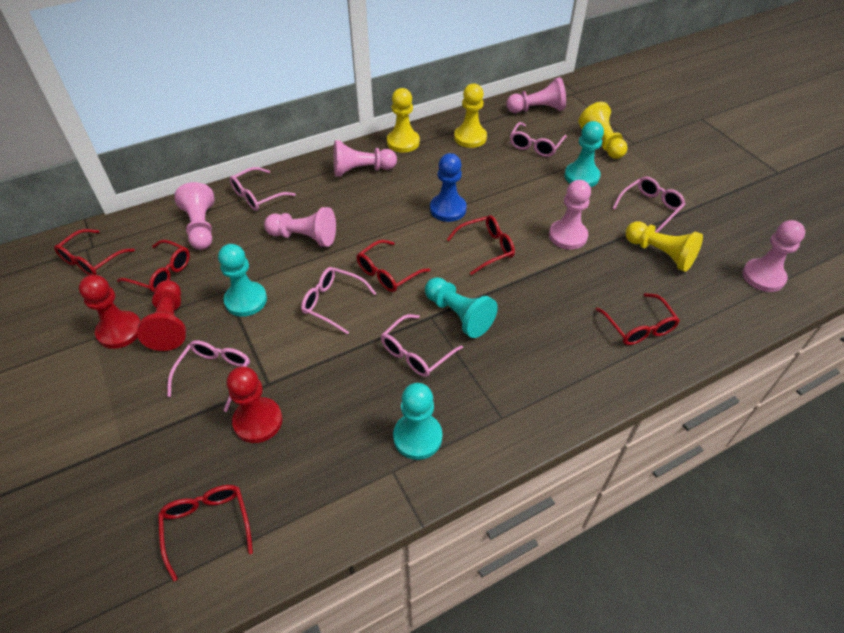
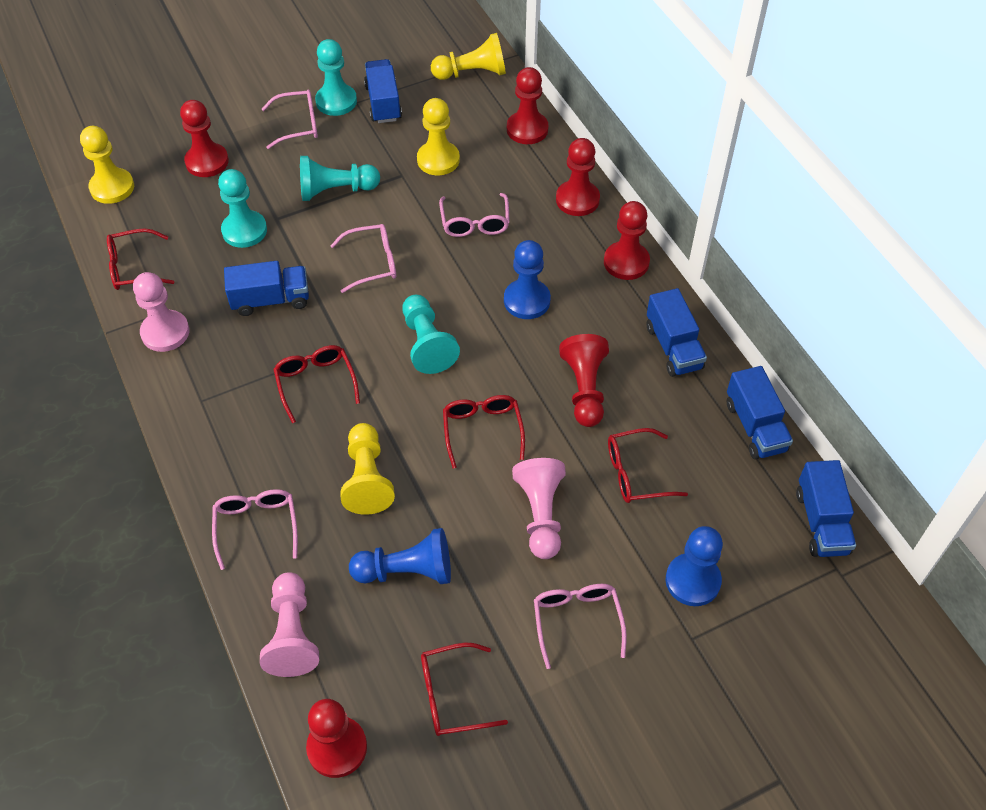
blue pawn: [430,153,467,222] = 1 -> [349,528,451,584] [504,240,551,319] [666,526,723,606] = 3
blue truck: none = 0 -> [224,261,309,316] [364,59,402,123] [647,288,707,377] [727,366,793,459] [796,460,856,557] = 5
pink glasses: [167,340,250,412] [230,167,296,211] [301,267,377,334] [381,314,463,377] [510,122,567,157] [612,177,685,233] = 6 -> [212,489,298,570] [262,90,318,149] [330,224,396,293] [439,193,510,237] [534,584,627,669] = 5
pink pawn: [174,182,214,250] [264,207,336,247] [334,140,397,177] [507,77,566,113] [549,180,591,250] [743,220,805,292] = 6 -> [133,272,190,352] [260,572,319,677] [512,458,566,559] = 3
red glasses: [54,229,135,275] [117,240,190,293] [158,485,253,581] [356,240,430,292] [447,215,515,275] [595,293,680,345] = 6 -> [107,228,174,290] [273,345,360,423] [421,643,508,736] [443,395,525,468] [608,428,688,503] = 5
red pawn: [79,275,140,349] [137,280,186,351] [226,367,283,443] = 3 -> [180,100,229,177] [306,699,367,778] [507,67,549,144] [556,138,600,216] [559,334,609,427] [604,201,650,280] = 6

